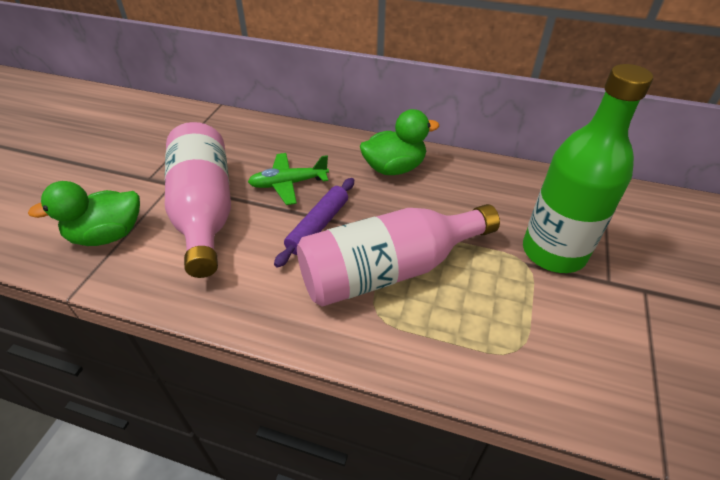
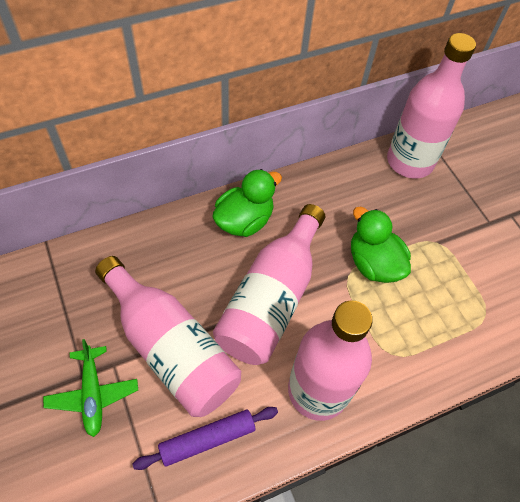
green bottle: [523,64,653,273] = 1 -> none = 0
pink bottle: [165,122,231,278] [297,204,500,306] = 2 -> [95,256,241,417] [213,204,325,365] [288,300,373,421] [387,33,476,179] = 4

